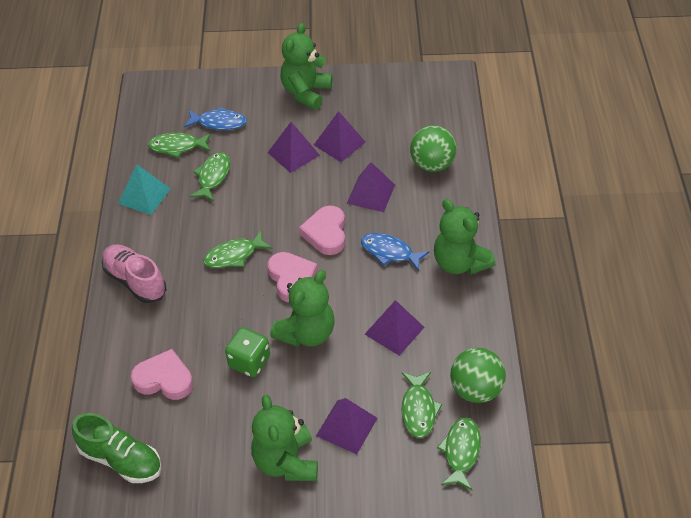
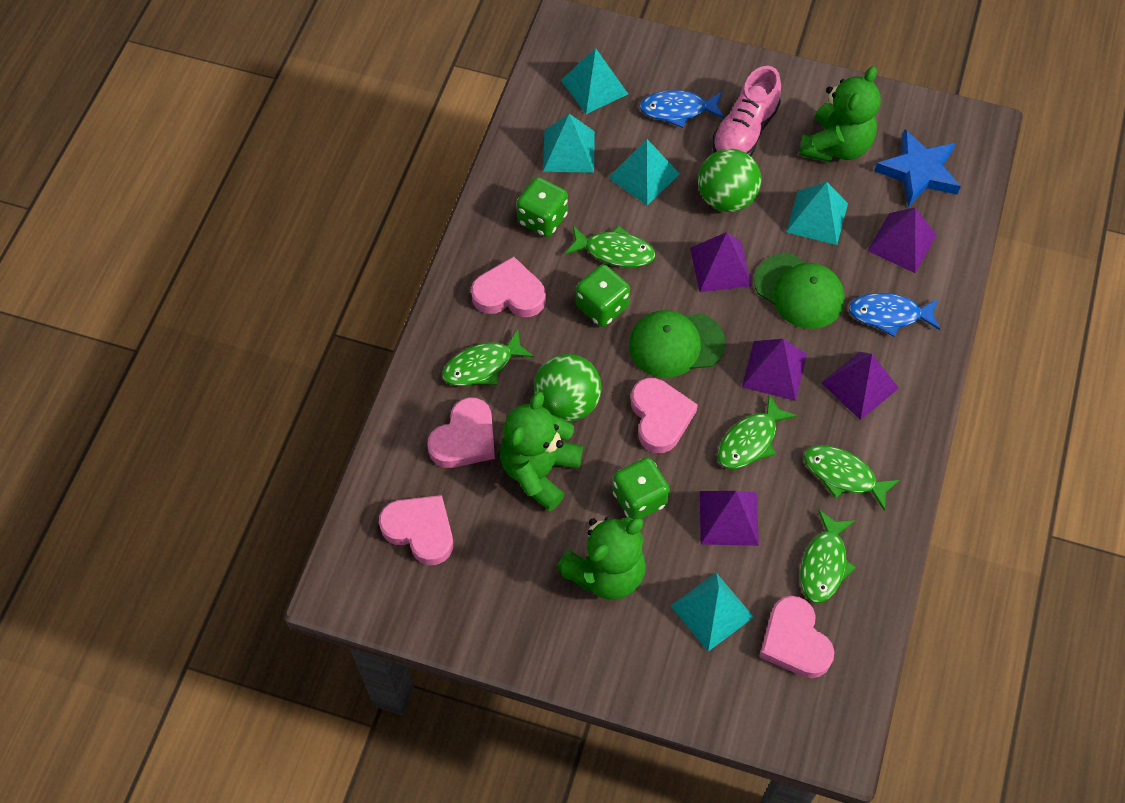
blue star: none = 0 -> [874,129,961,207] = 1
green cap: none = 0 -> [629,310,726,378] [754,253,845,329] = 2
green dice: [225,327,270,377] = 1 -> [516,177,568,237] [576,264,630,327] [612,457,670,519] = 3
green shoe: [72,413,161,483] = 1 -> none = 0
green teddy bear: [251,394,318,481] [270,270,335,347] [281,23,332,110] [434,199,495,275] = 4 -> [500,391,583,511] [556,517,646,600] [799,66,881,162] = 3
pink heart: [131,349,193,400] [267,252,318,302] [299,206,345,255] = 3 -> [379,495,453,565] [427,397,495,468] [471,256,546,317] [631,378,698,453] [759,596,834,678] = 5
turquoise pyramid: [118,164,171,215] = 1 -> [543,114,595,173] [561,48,628,114] [608,139,679,205] [671,573,754,651] [786,182,848,245] = 5

